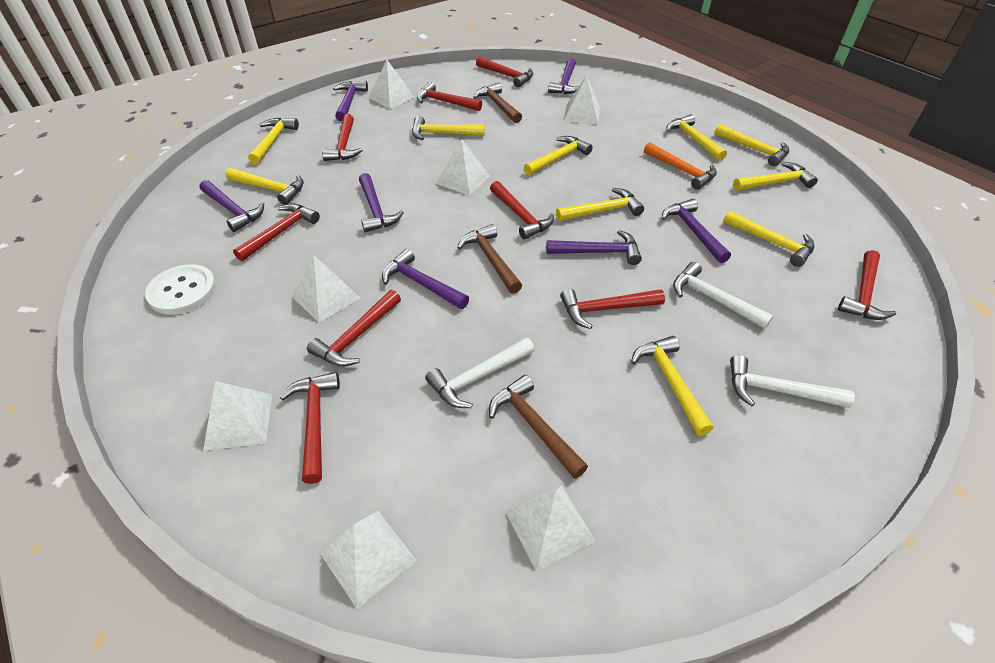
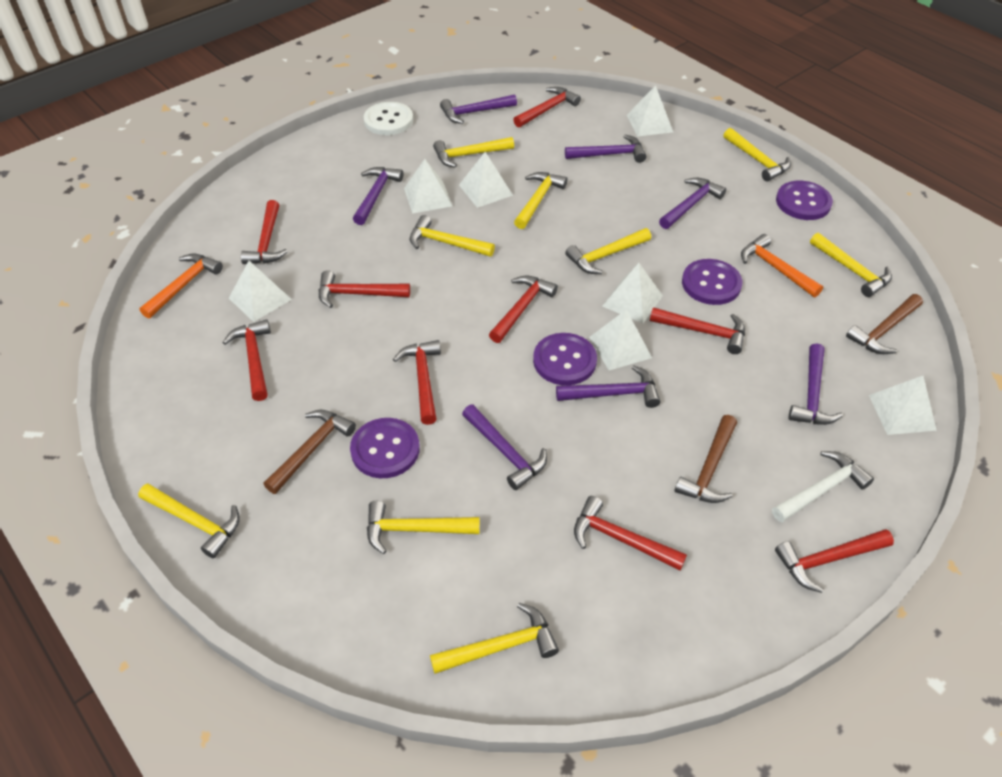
orange hammer: [644,142,717,190] = 1 -> [139,254,223,319] [741,234,823,297] = 2
purple button: none = 0 -> [350,418,420,478] [533,333,597,385] [682,259,742,305] [776,181,833,220] = 4
white hammer: [425,337,535,408] [673,262,774,329] [730,355,855,408] = 3 -> [772,451,874,522] = 1
yellow hammer: [226,168,304,205] [248,118,299,164] [412,116,485,140] [524,136,593,175] [556,188,644,221] [631,336,713,436] [667,114,727,161] [714,124,789,166] [723,210,814,267] [733,162,818,191] = 10 -> [138,484,240,558] [367,501,480,554] [410,215,495,257] [430,603,559,674] [433,137,514,168] [514,172,567,229] [565,228,651,274] [724,128,791,181] [810,233,892,297] = 9

